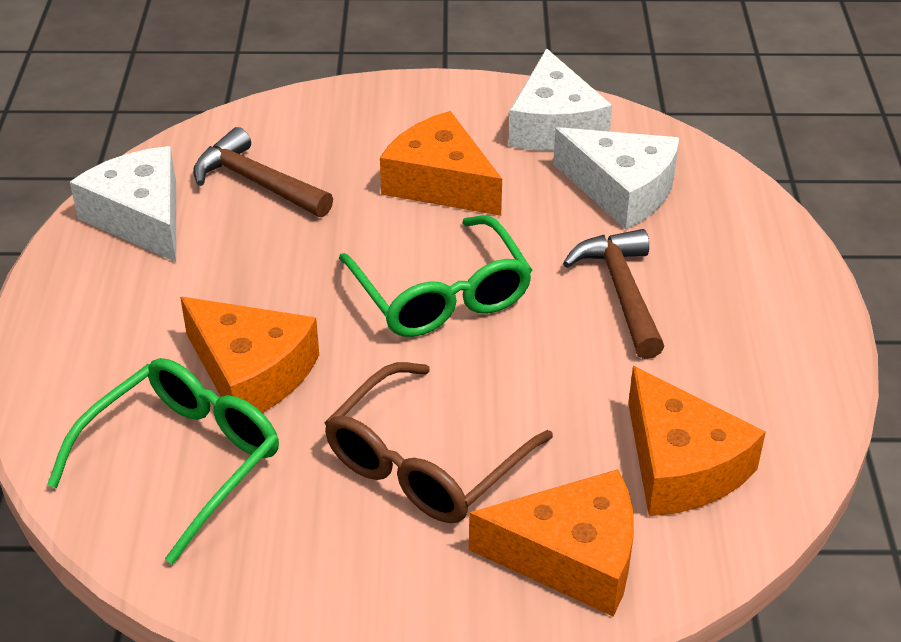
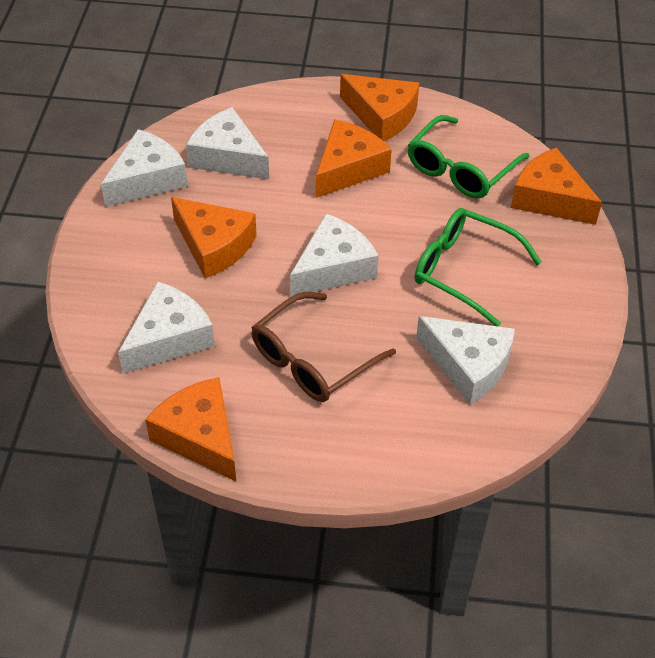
brown hammer: [193,127,333,217] [563,229,664,359] = 2 -> none = 0
orange cheese: [180,297,319,413] [380,111,502,216] [469,469,634,617] [628,366,766,516] = 4 -> [145,377,236,481] [171,197,257,278] [316,119,392,198] [340,74,419,141] [511,148,602,225] = 5
white cheese: [70,146,176,262] [509,48,612,151] [553,127,679,230] = 3 -> [101,129,188,207] [118,281,215,374] [186,107,269,179] [290,214,379,297] [416,316,515,404] = 5

